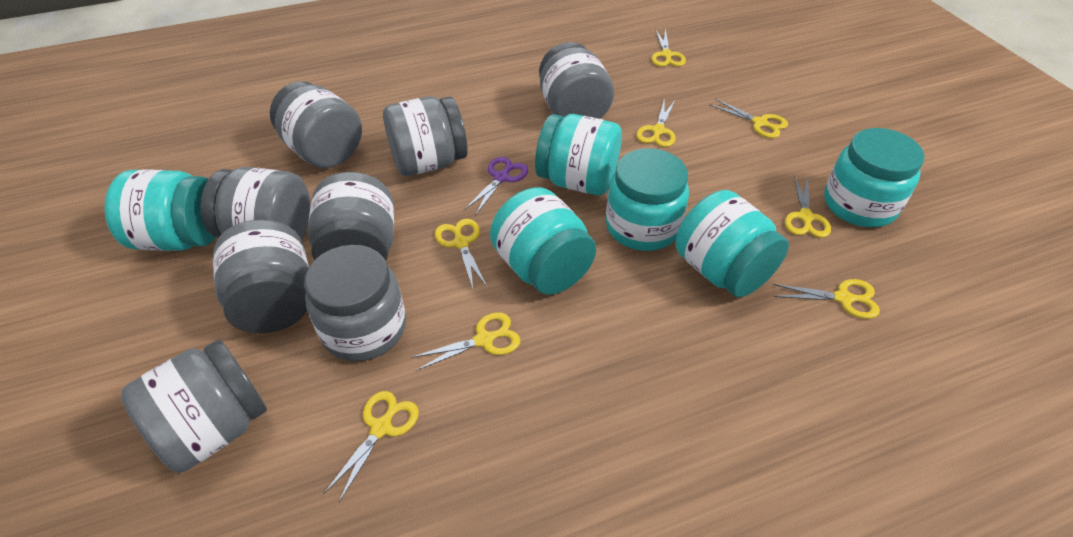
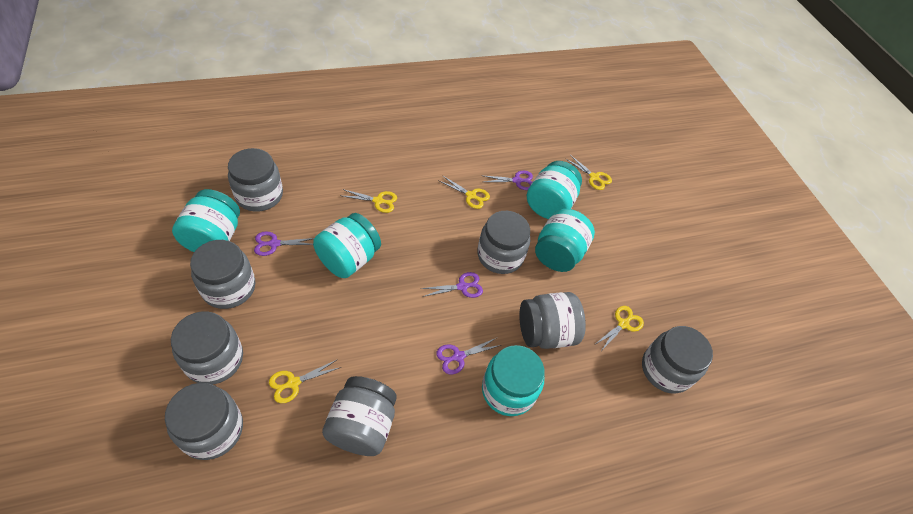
purple scissors: [464,157,528,215] = 1 -> [254,231,314,256] [421,272,483,298] [436,338,501,375] [484,171,533,190] = 4
turquoise jar: [104,169,215,251] [490,187,596,295] [535,114,622,195] [606,148,689,251] [676,190,789,298] [824,128,925,227] = 6 -> [172,189,240,252] [313,213,381,278] [482,345,545,416] [527,161,582,219] [535,209,595,272] = 5
yellow scissors: [323,391,419,502] [411,312,520,371] [434,219,487,288] [636,101,676,147] [651,29,686,66] [710,99,788,138] [772,279,880,319] [785,175,831,238] = 8 -> [269,359,341,403] [342,189,397,213] [439,175,490,209] [565,155,612,190] [594,306,644,350] = 5

